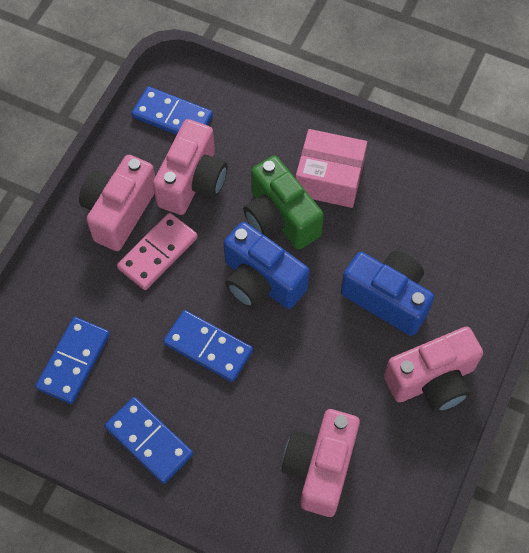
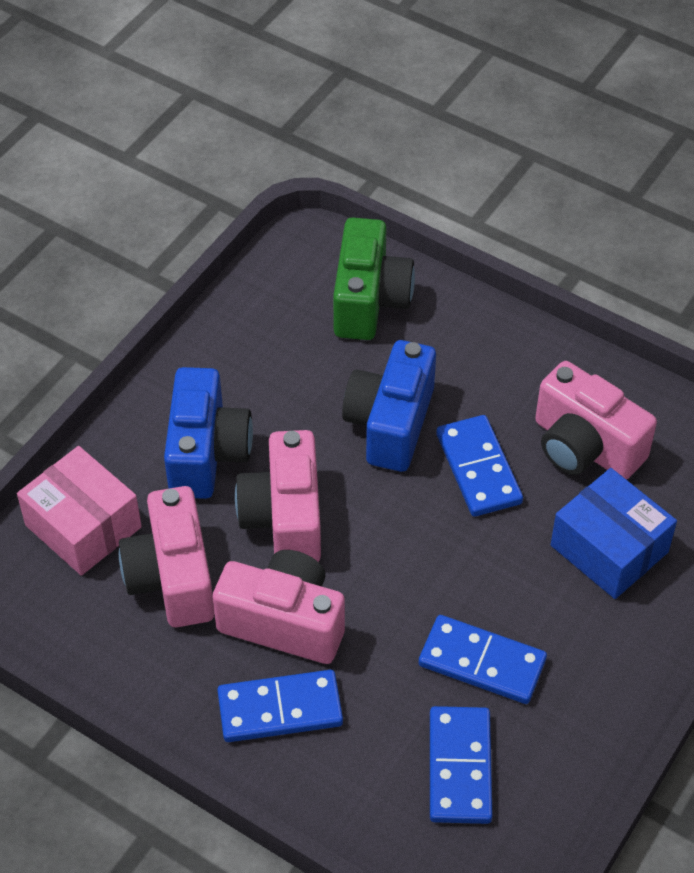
blue box: none = 0 -> [551,468,677,599] = 1
pink domino: [117,213,198,290] = 1 -> none = 0

